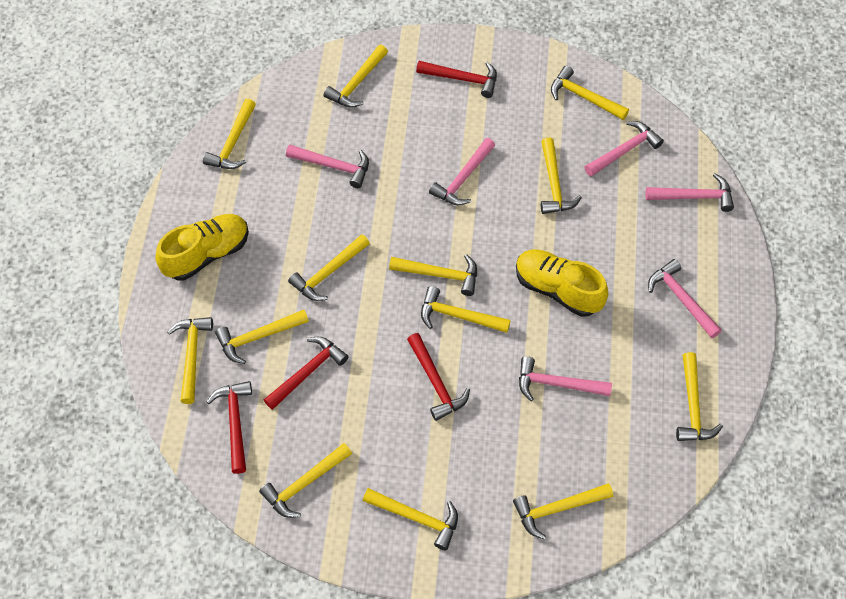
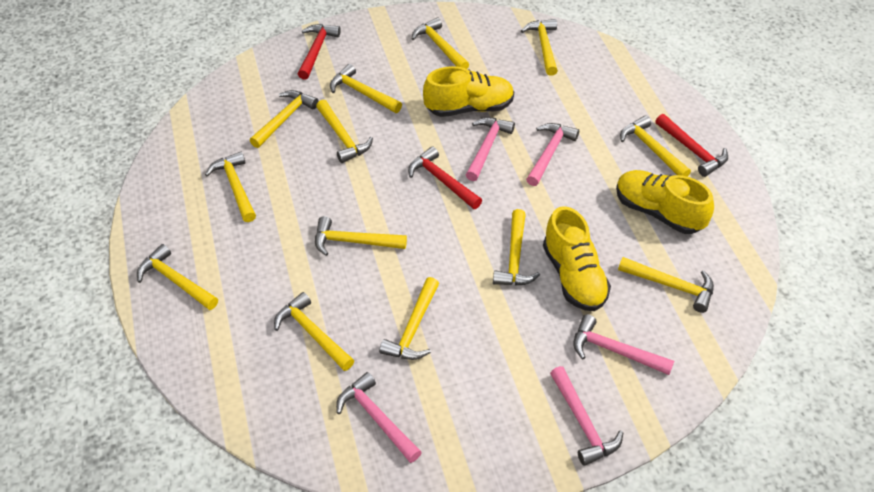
pink hammer: [286,145,369,188] [429,138,495,205] [519,356,612,401] [585,121,664,177] [645,174,734,212] [648,259,722,339] = 6 -> [336,372,422,463] [466,117,515,181] [526,123,579,186] [550,366,623,466] [573,314,674,375] = 5
red hammer: [207,381,252,474] [264,337,349,410] [407,333,470,421] [416,61,497,98] = 4 -> [298,24,341,80] [408,147,482,209] [655,114,728,177] = 3
yellow shoe: [155,214,249,280] [516,250,608,317] = 2 -> [423,66,514,117] [543,206,611,311] [616,170,714,234] = 3

